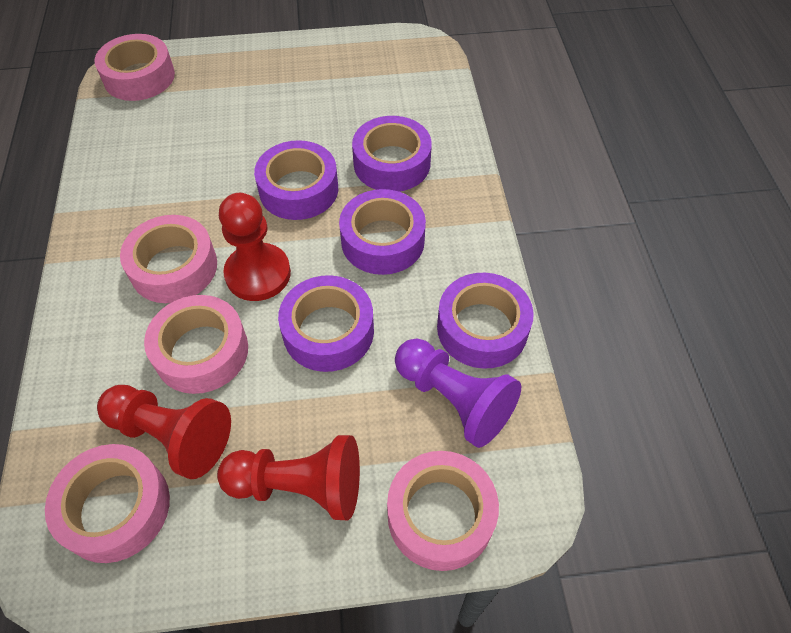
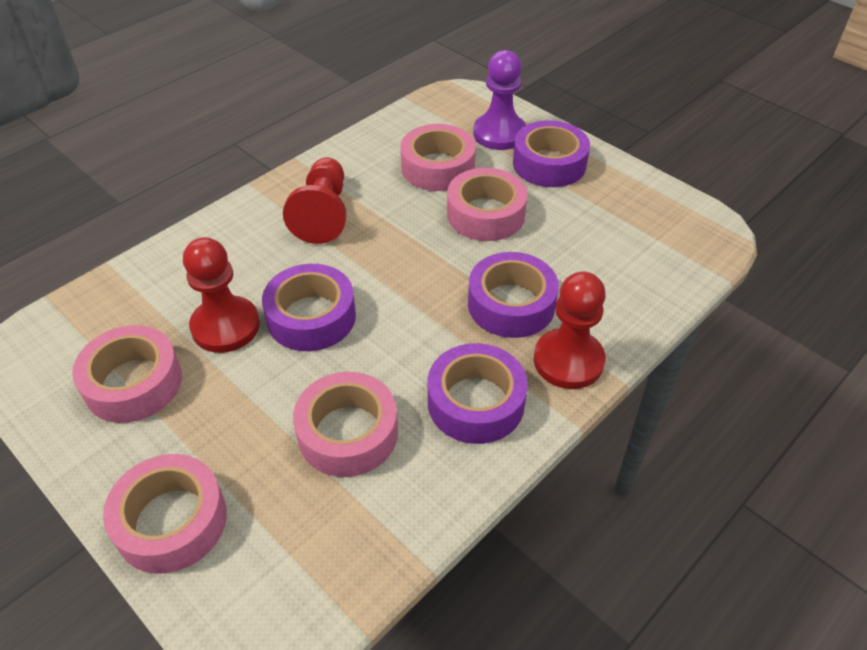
purple tape: [254,140,338,220] [278,275,374,372] [339,189,426,275] [352,116,432,192] [437,273,534,369] = 5 -> [262,264,356,351] [428,343,528,444] [468,252,559,338] [513,120,590,187] = 4

